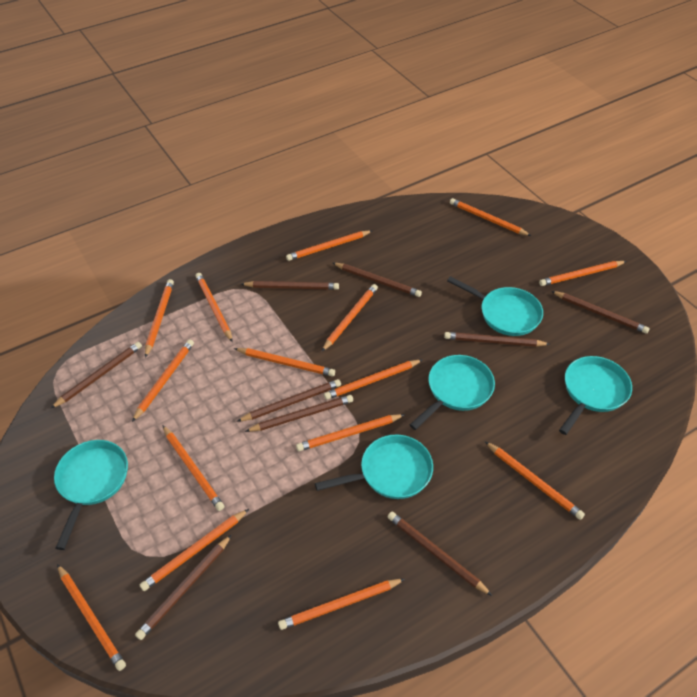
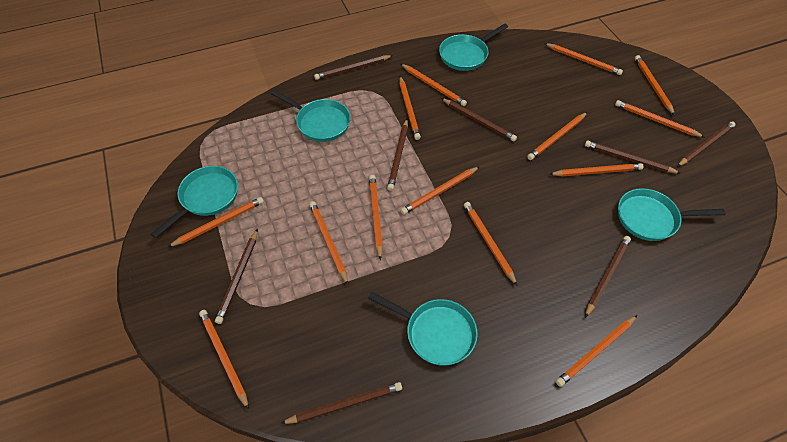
brown pencil: [50,342,142,409] [135,534,232,640] [237,379,341,422] [241,281,339,290] [245,395,353,432] [333,263,422,297] [388,512,492,596] [444,332,550,347] [551,291,650,334] = 9 -> [215,229,258,324] [280,382,402,424] [314,55,393,80] [387,119,408,191] [441,98,517,141] [585,141,681,174] [585,236,631,318] [677,122,736,167] = 8
orange pencil: [57,564,126,671] [132,339,194,422] [140,509,249,591] [145,279,174,358] [162,425,224,511] [195,273,233,342] [234,348,335,377] [278,579,405,630] [286,230,372,261] [296,414,405,451] [322,284,378,351] [324,360,422,400] [450,198,531,236] [485,441,585,520] [539,261,627,286] = 15 -> [168,197,264,247] [199,310,249,410] [309,201,348,285] [369,175,383,260] [399,76,421,140] [401,64,467,106] [401,166,480,215] [464,202,517,285] [527,112,587,160] [544,43,623,75] [549,163,643,176] [556,315,637,387] [615,100,704,137] [635,55,675,116] = 14

